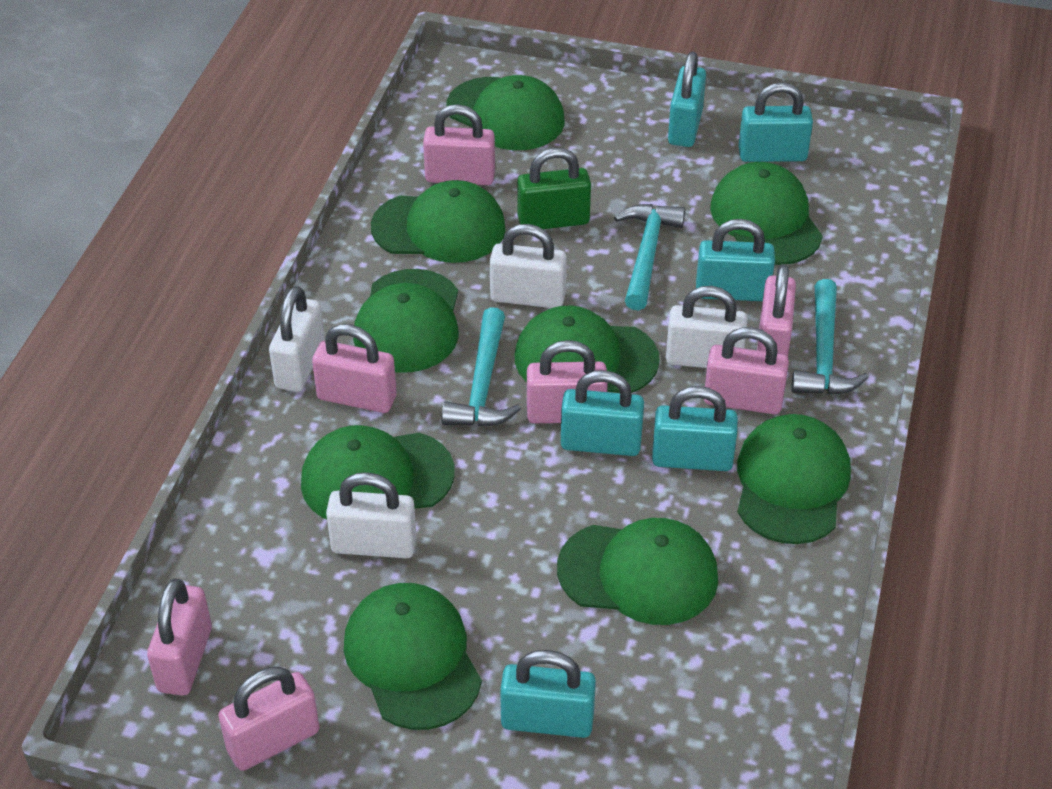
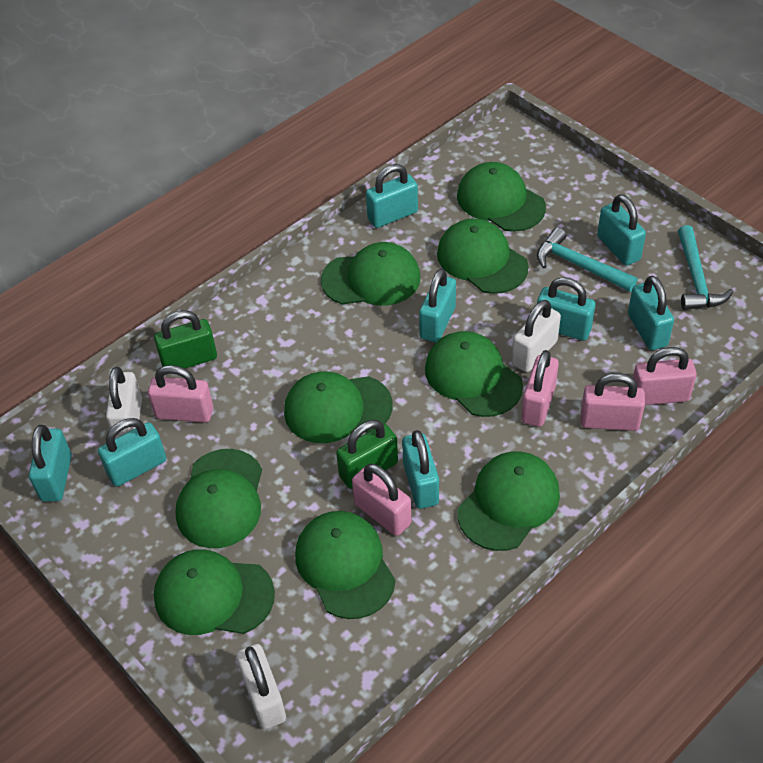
green padlock: [517,148,591,229] = 1 -> [154,310,217,369] [336,420,398,489] = 2
pink padlock: [147,578,212,696] [218,667,320,771] [312,324,397,413] [423,104,495,185] [527,340,608,423] [704,327,789,414] [757,264,796,357] = 7 -> [148,365,213,423] [352,464,411,536] [521,350,559,427] [581,373,645,431] [633,347,697,405] = 5
turquoise hammer: [441,307,521,427] [614,204,685,310] [791,279,869,395] = 3 -> [537,227,637,292] [678,225,733,310] = 2
turquoise padlock: [500,650,596,738] [561,370,644,456] [652,386,738,471] [668,52,706,147] [696,219,775,301] [738,82,813,162] = 6 -> [29,425,72,502] [98,418,166,487] [366,164,418,228] [402,430,439,509] [419,269,456,342] [537,277,595,341] [597,194,646,266] [628,276,674,350] = 8
white padlock: [269,286,325,392] [326,472,417,558] [490,224,567,308] [666,286,748,368] = 4 -> [106,367,142,439] [236,644,286,729] [511,300,561,372] = 3

